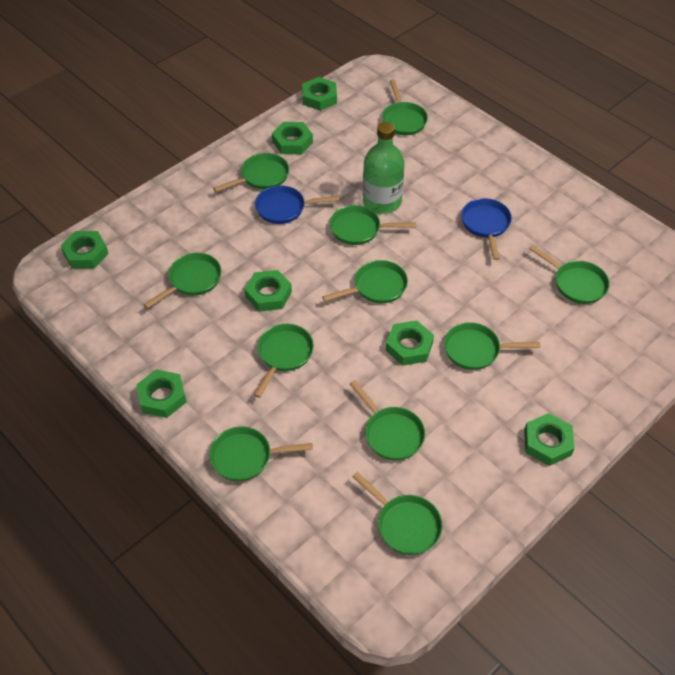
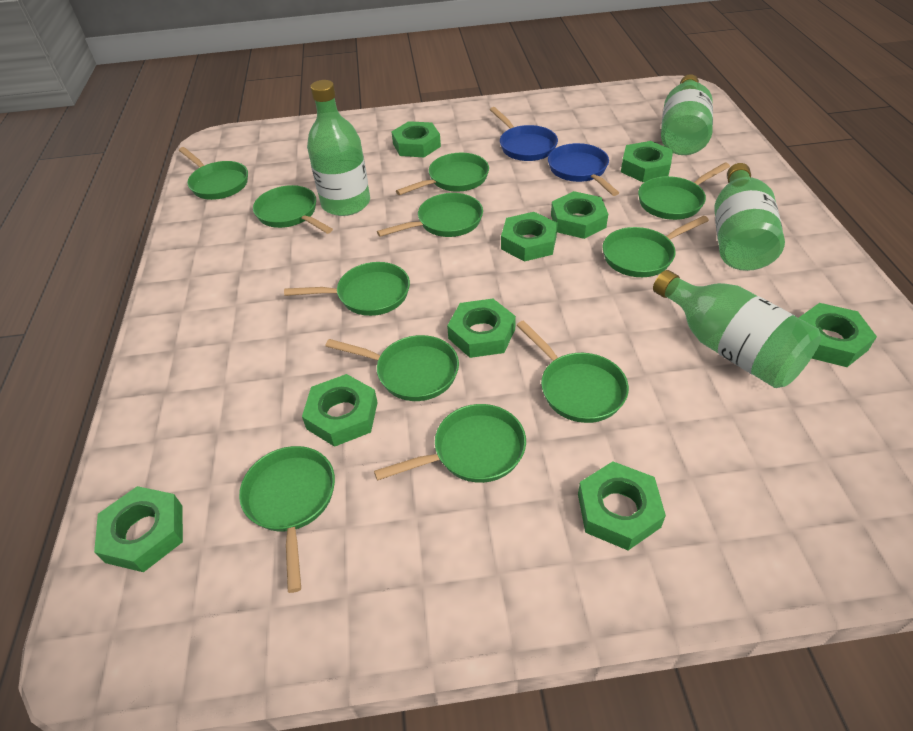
green bottle: [363,122,405,214] = 1 -> [307,80,370,216] [653,270,821,388] [661,74,713,155] [714,163,785,271] = 4
green nut: [61,231,109,269] [136,369,186,418] [244,270,292,312] [272,122,313,154] [302,77,337,111] [386,320,434,366] [524,413,575,466] = 7 -> [94,486,183,572] [302,374,378,447] [391,121,441,157] [447,299,516,358] [501,212,558,262] [551,191,608,239] [578,461,666,550] [621,141,673,182] [799,303,877,367] = 9

